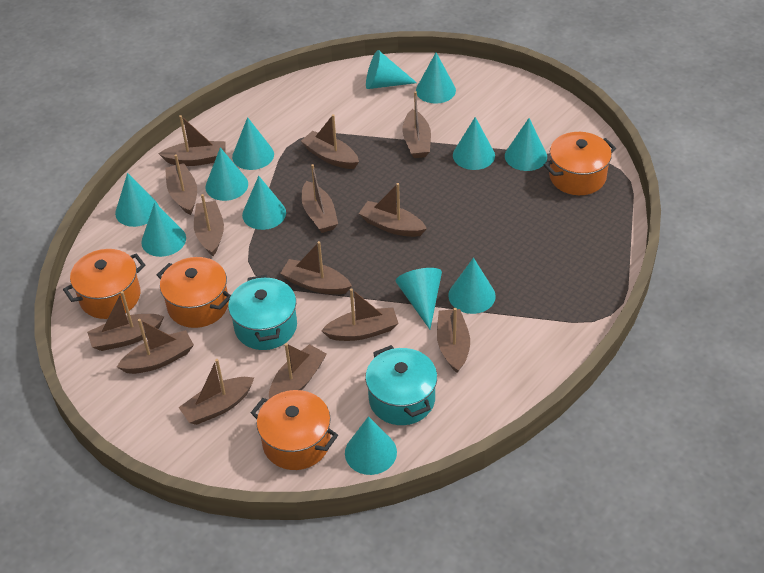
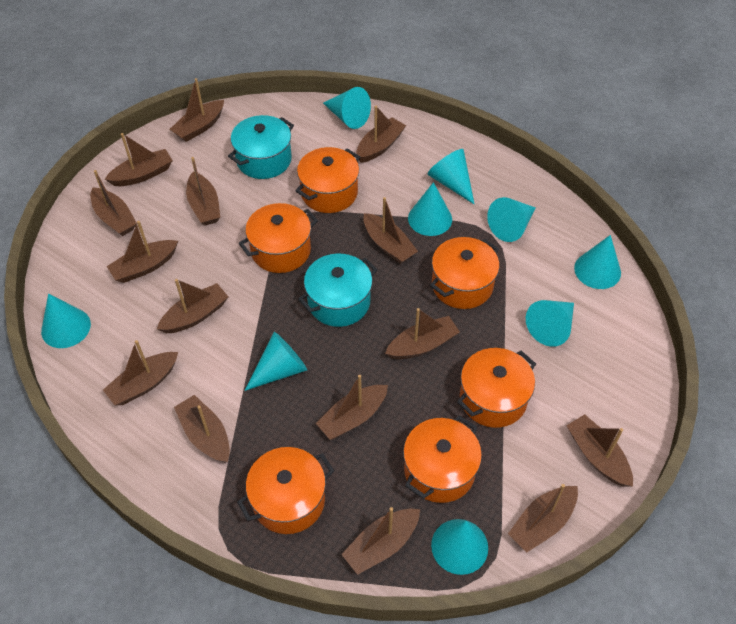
brown boat: [87,291,164,351] [117,319,194,374] [159,115,226,166] [165,154,197,215] [179,359,254,425] [194,194,224,256] [269,343,327,399] [280,241,352,295] [301,114,359,169] [302,164,338,233] [321,288,399,341] [359,183,427,237] [402,91,431,158] [437,308,470,373] = 14 -> [90,170,137,236] [103,340,178,405] [105,133,173,186] [107,221,178,283] [157,279,229,333] [170,78,224,142] [174,395,230,463] [186,157,220,226] [316,375,388,440] [341,507,420,575] [356,106,406,163] [363,197,418,264] [385,308,460,359] [508,484,578,552] [566,414,633,487] = 15
orange pot: [63,249,145,319] [157,257,231,328] [251,390,338,470] [544,132,616,195] = 4 -> [237,447,334,534] [239,203,318,273] [295,147,360,213] [403,415,482,503] [430,237,499,309] [457,348,536,428] = 6
turquoise cone: [115,173,159,227] [141,202,186,257] [205,147,248,201] [232,117,274,170] [242,176,286,230] [345,416,397,475] [366,50,417,89] [395,268,442,329] [416,53,456,104] [448,258,496,314] [453,117,495,170] [505,118,547,171] = 12 -> [41,294,91,348] [245,332,307,391] [323,87,371,129] [408,182,452,236] [428,149,474,204] [431,519,488,575] [487,197,536,242] [526,300,574,347] [574,235,621,289] = 9

